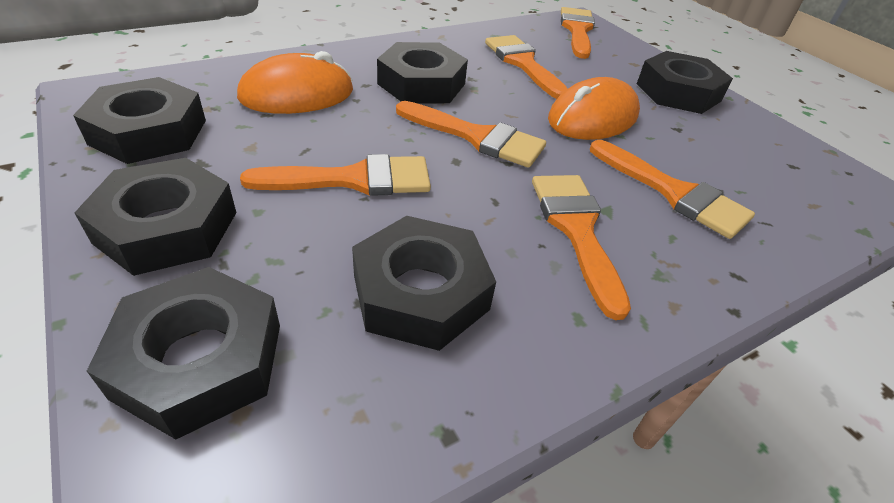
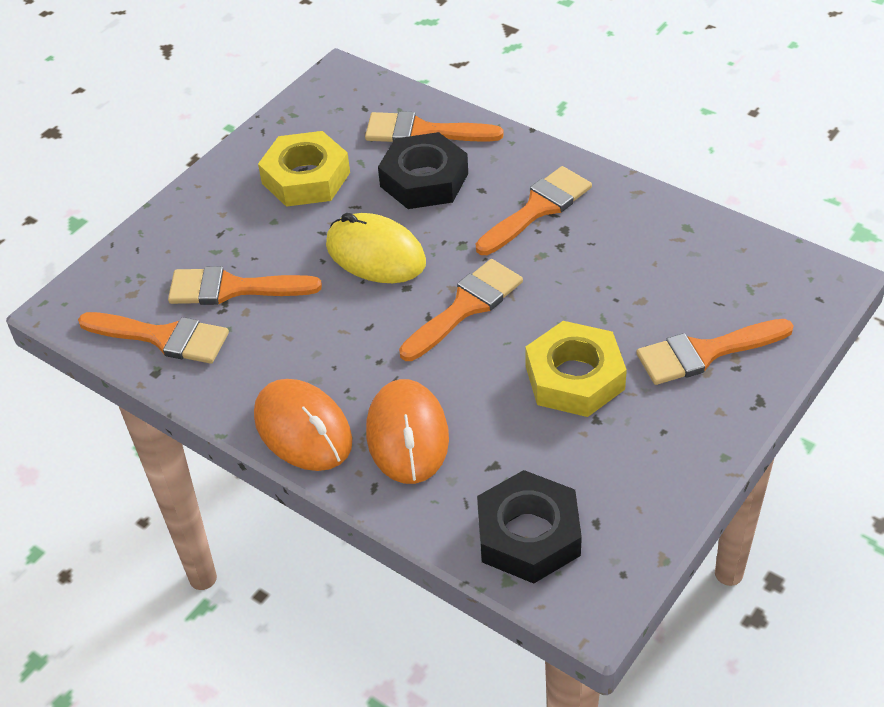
black nut: [73,77,206,164] [74,158,236,276] [87,267,280,439] [352,216,496,351] [377,42,468,104] [637,51,733,114] = 6 -> [378,132,468,209] [477,470,582,584] = 2
yellow mouse: none = 0 -> [326,213,426,283] = 1
yellow nut: none = 0 -> [258,131,350,207] [525,321,627,417] = 2

